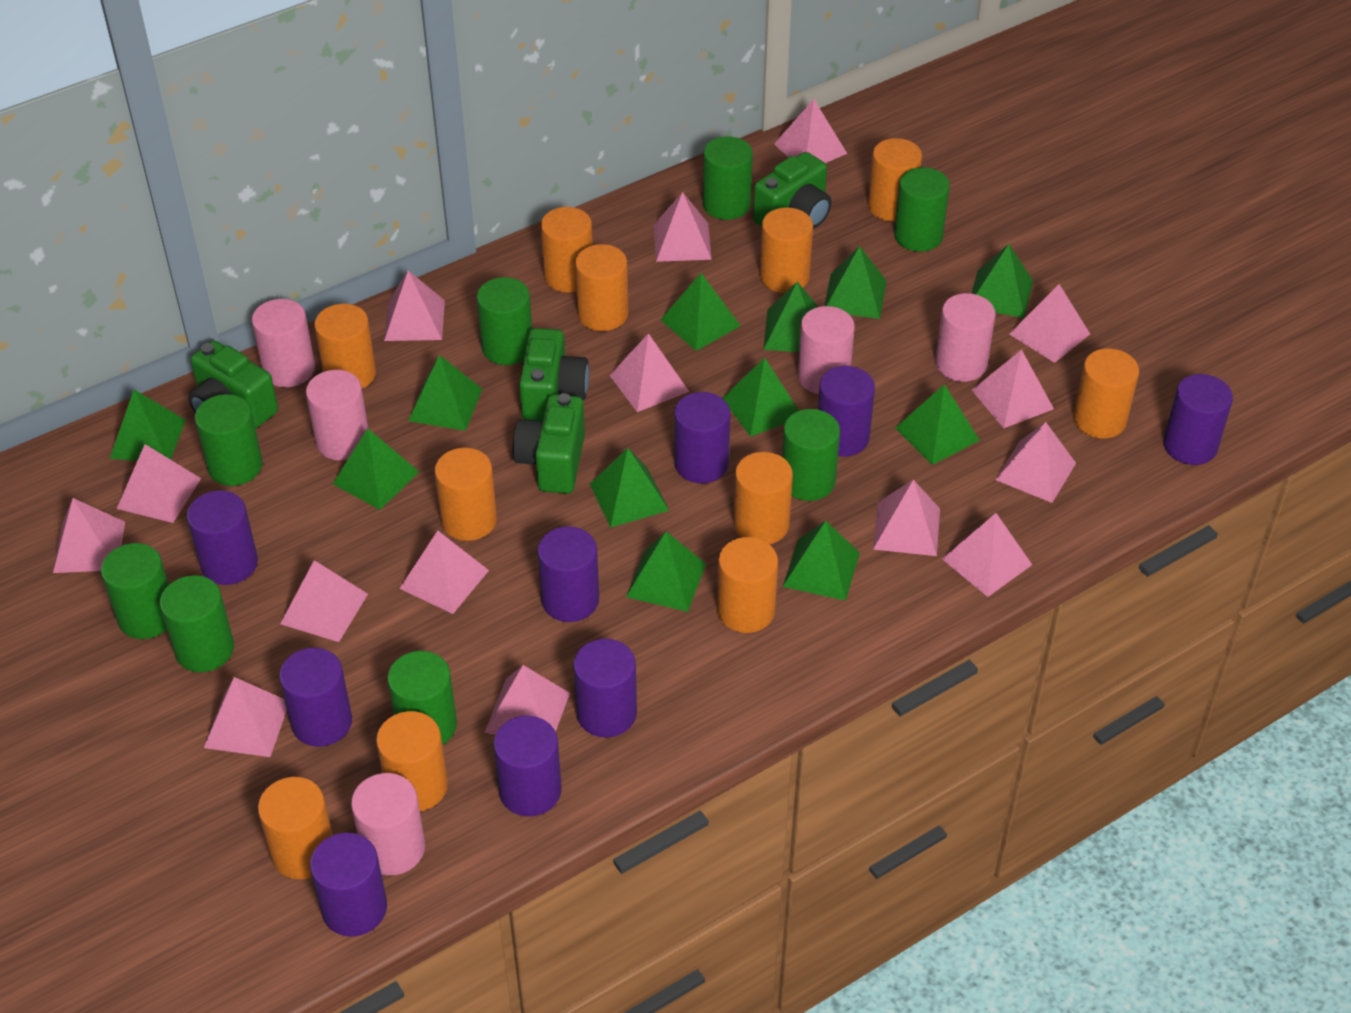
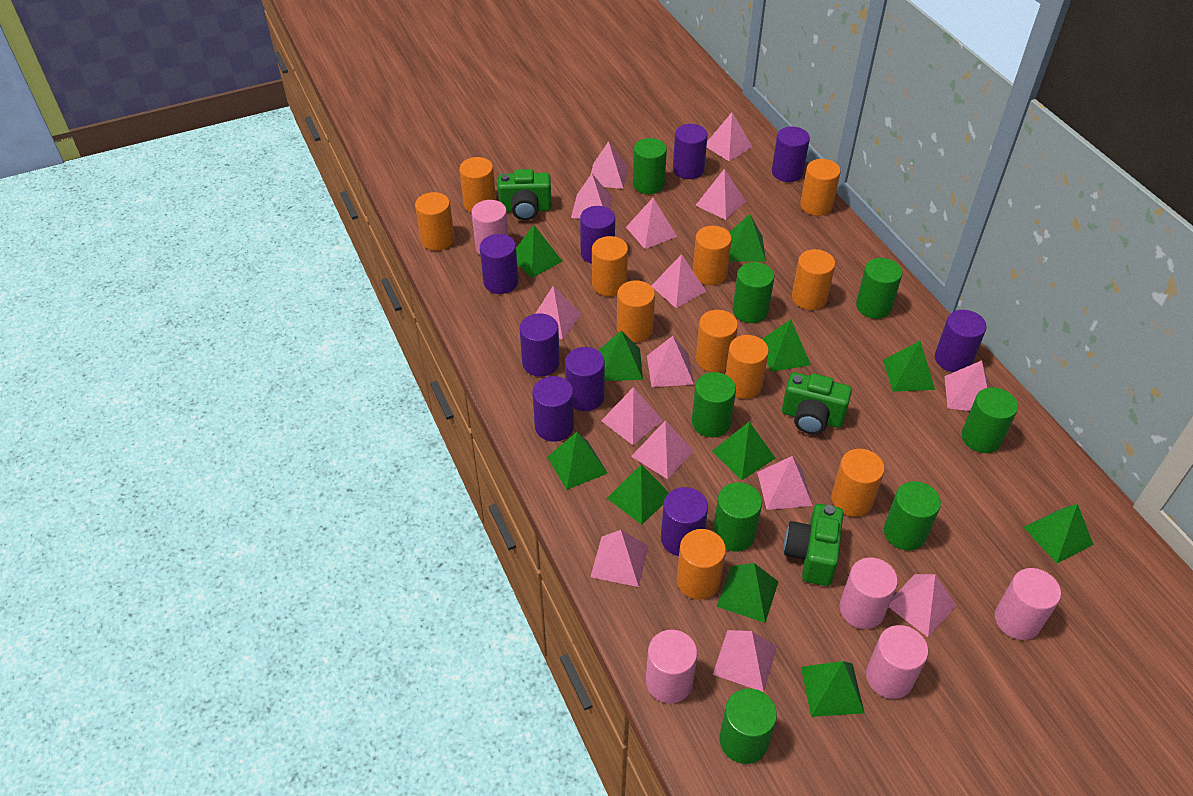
green camera: [188,340,278,428] [513,393,585,494] [519,328,589,421] [753,152,832,229] = 4 -> [498,169,552,220] [782,372,852,434] [784,504,843,586] = 3
green pyramid: [110,390,186,461] [333,429,419,510] [408,355,482,431] [590,448,669,528] [626,532,706,612] [660,273,741,351] [723,358,799,437] [764,282,818,352] [783,521,860,601] [824,246,886,319] [895,384,980,465] [971,244,1033,318] = 12 -> [516,225,563,278] [548,432,608,490] [599,331,643,381] [607,465,669,525] [712,422,775,480] [717,563,778,623] [729,214,766,262] [762,319,811,372] [801,661,864,717] [883,341,935,392] [1024,504,1094,563] = 11

